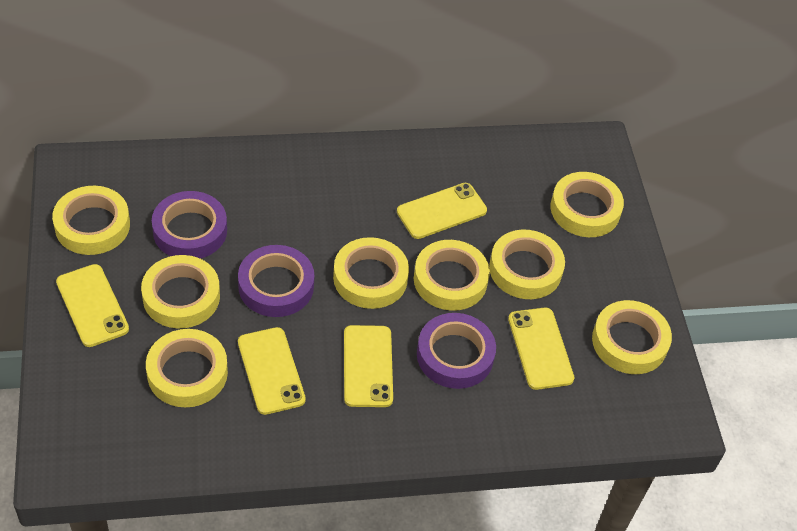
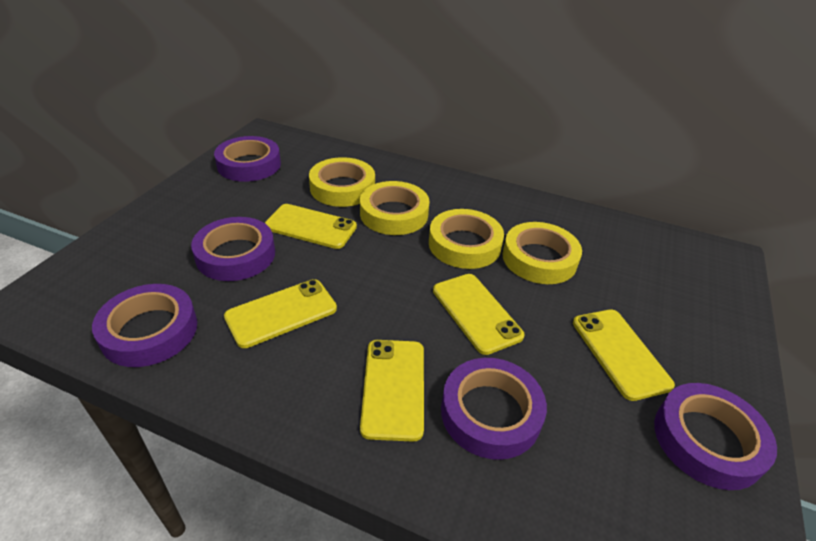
purple tape: [152,191,227,259] [238,245,314,317] [417,313,496,389] = 3 -> [92,284,197,367] [191,217,275,281] [214,136,281,182] [441,358,547,460] [654,383,777,490] = 5
yellow tape: [52,186,130,255] [141,255,220,328] [146,329,228,407] [333,237,409,309] [414,240,490,311] [489,230,565,299] [550,172,624,237] [592,300,672,374] = 8 -> [309,157,375,207] [360,181,430,235] [429,209,504,269] [502,222,582,284] = 4

